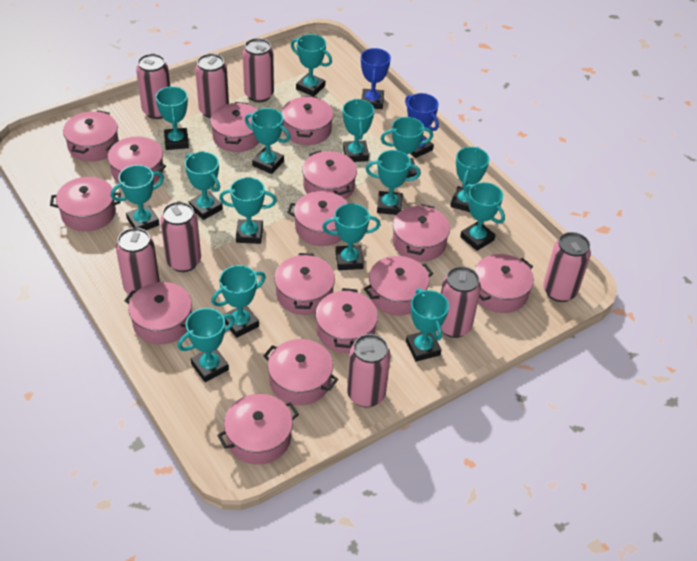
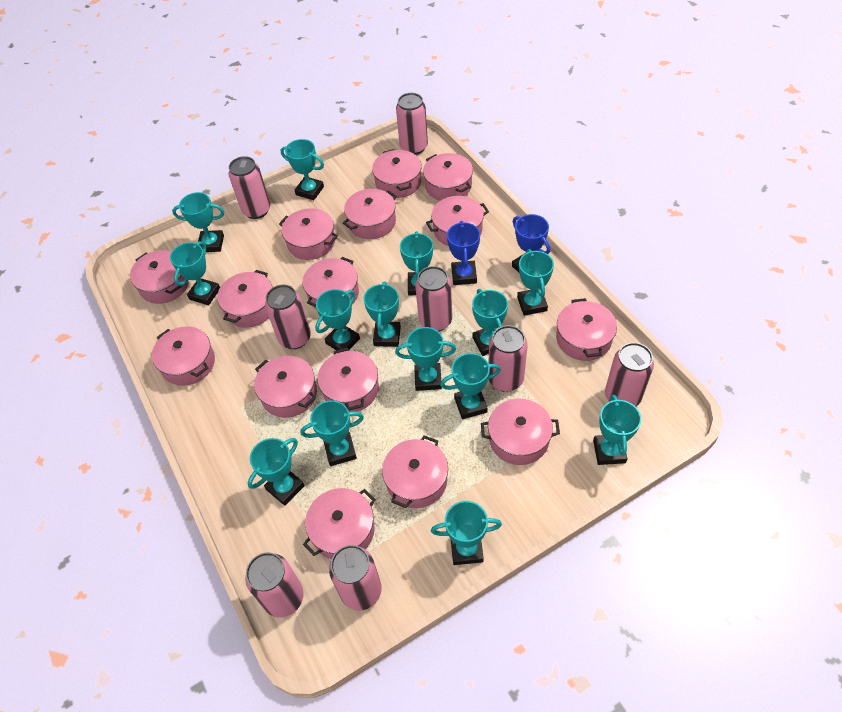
turquoise trophy: [111,165,164,230] [155,86,189,150] [177,308,235,382] [185,152,223,220] [211,265,266,338] [219,177,277,244] [245,108,291,174] [291,34,332,97] [322,203,380,270] [343,99,374,162] [366,150,421,215] [381,117,433,178] [406,289,449,362] [450,147,489,212] [460,182,505,251] = 15 -> [170,241,220,305] [172,192,224,252] [248,438,305,506] [281,139,324,200] [300,400,364,466] [315,289,360,350] [364,282,401,347] [395,327,456,391] [400,231,433,296] [431,501,502,565] [440,353,501,419] [472,289,508,356] [517,249,554,316] [593,395,641,465] = 14

